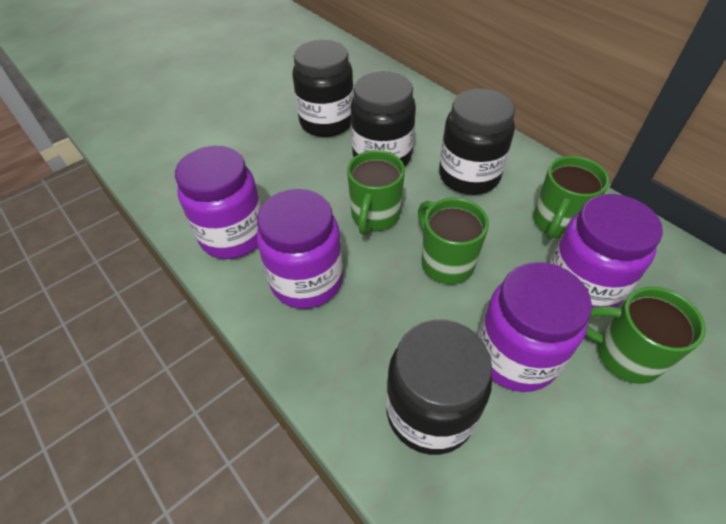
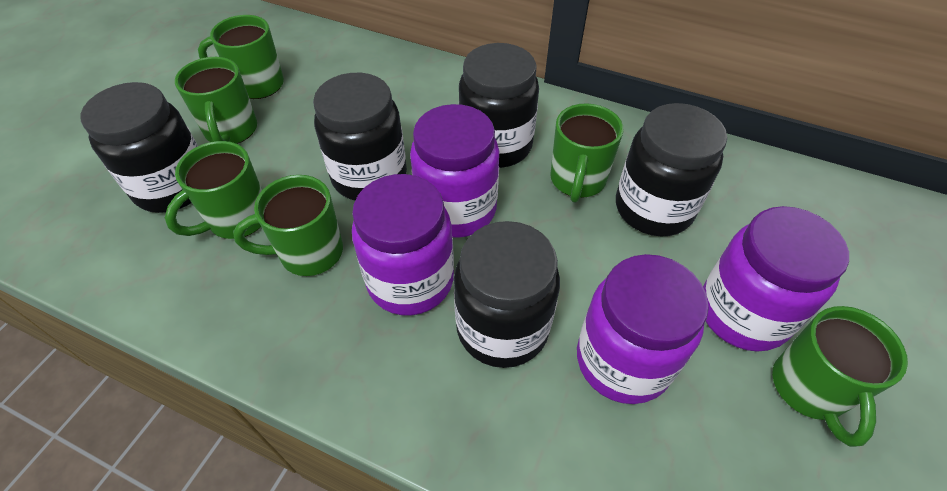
black jar: [292,40,354,137] [351,71,416,167] [386,320,492,455] [439,89,515,195] = 4 -> [81,82,198,213] [313,73,407,200] [454,221,560,368] [459,43,539,168] [616,103,727,236] = 5
green mug: [347,150,405,235] [418,198,489,284] [533,156,610,239] [585,287,706,384] = 4 -> [165,141,262,239] [175,57,257,144] [198,15,284,99] [233,175,343,276] [550,103,623,203] [772,306,908,447] = 6

